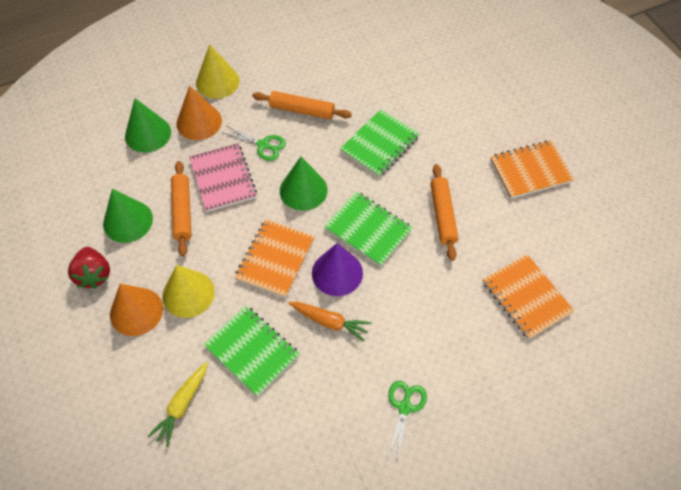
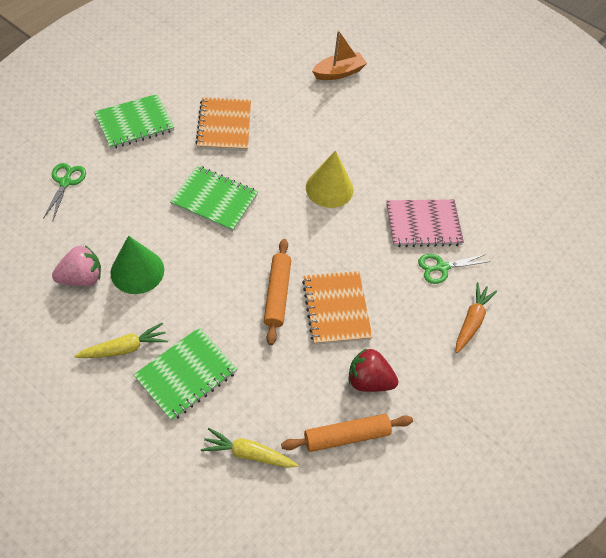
green cone: [103,189,153,243] [125,98,171,153] [280,157,328,211] = 3 -> [110,236,164,294] = 1
orange boat: none = 0 -> [312,30,367,80] = 1
orange cone: [110,284,163,336] [176,86,222,140] = 2 -> none = 0
orange notebook: [235,219,315,298] [483,254,574,340] [490,140,574,199] = 3 -> [195,97,251,151] [302,271,373,345] = 2
orange rolling pin: [171,161,192,256] [252,91,352,119] [430,164,458,261] = 3 -> [264,239,291,345] [281,414,413,452] = 2
pink strawberry: none = 0 -> [52,245,101,286] = 1
purple cone: [312,243,363,296] = 1 -> none = 0
yellow carrot: [148,362,208,447] = 1 -> [74,323,168,358] [201,428,298,468] = 2
yellow cone: [162,265,215,318] [196,44,240,99] = 2 -> [306,150,353,208] = 1

